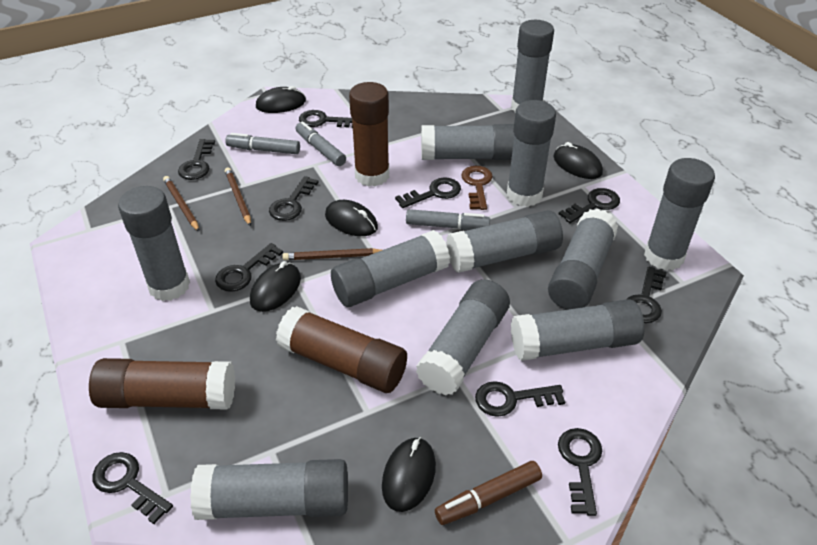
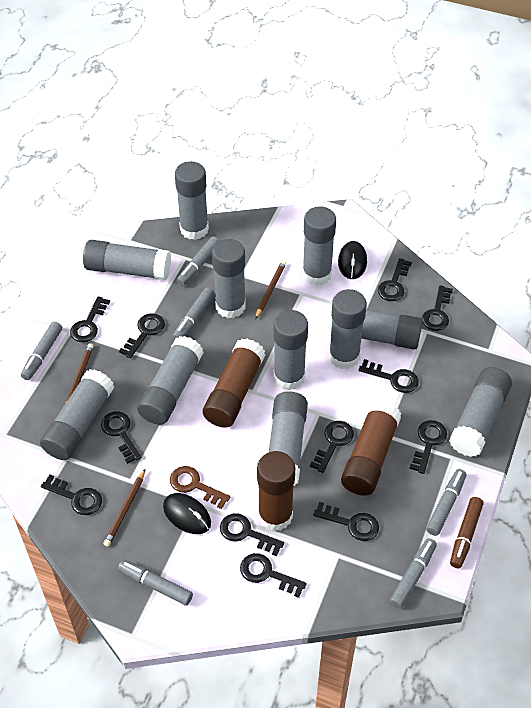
black key: [92,452,173,524] [178,139,215,180] [215,243,283,292] [269,176,318,221] [299,110,353,128] [395,177,461,208] [475,381,565,417] [558,428,602,516] [559,188,620,223] [626,266,667,323] = 10 -> [41,475,102,515] [70,296,110,342] [101,411,142,464] [119,313,165,358] [220,513,284,556] [240,553,307,598] [310,421,354,473] [313,502,379,541] [359,359,419,393] [378,258,412,301] [409,420,447,474] [422,285,453,331] = 12
black mouse: [250,261,301,312] [256,86,306,113] [325,200,378,236] [382,437,436,512] [554,142,603,179] = 5 -> [163,493,211,534] [338,241,367,279] = 2
grey marker: [225,133,300,154] [295,121,346,166] [406,209,490,230] = 3 -> [21,322,62,380] [118,560,193,606] [173,288,215,340] [176,236,219,286] [389,538,437,609] [426,469,467,536] = 6

